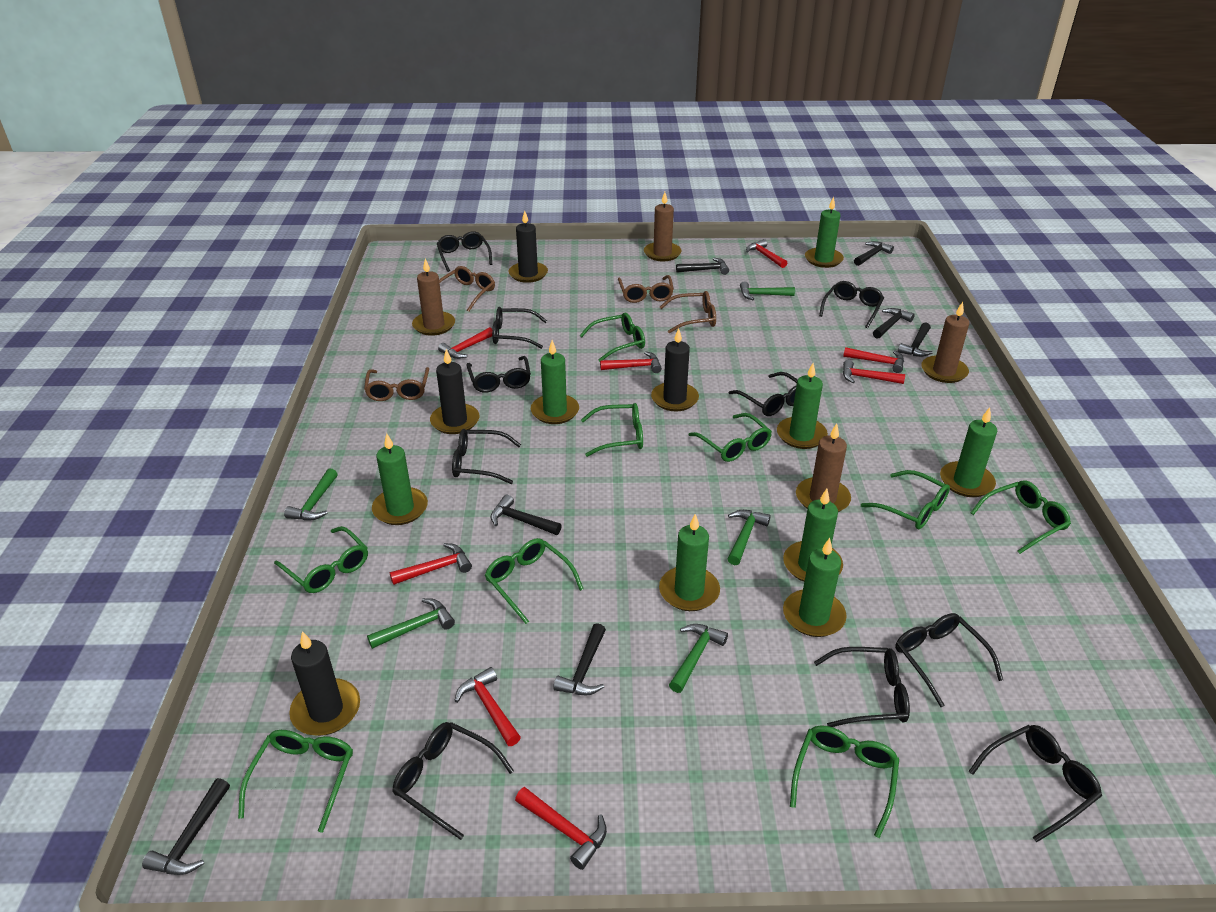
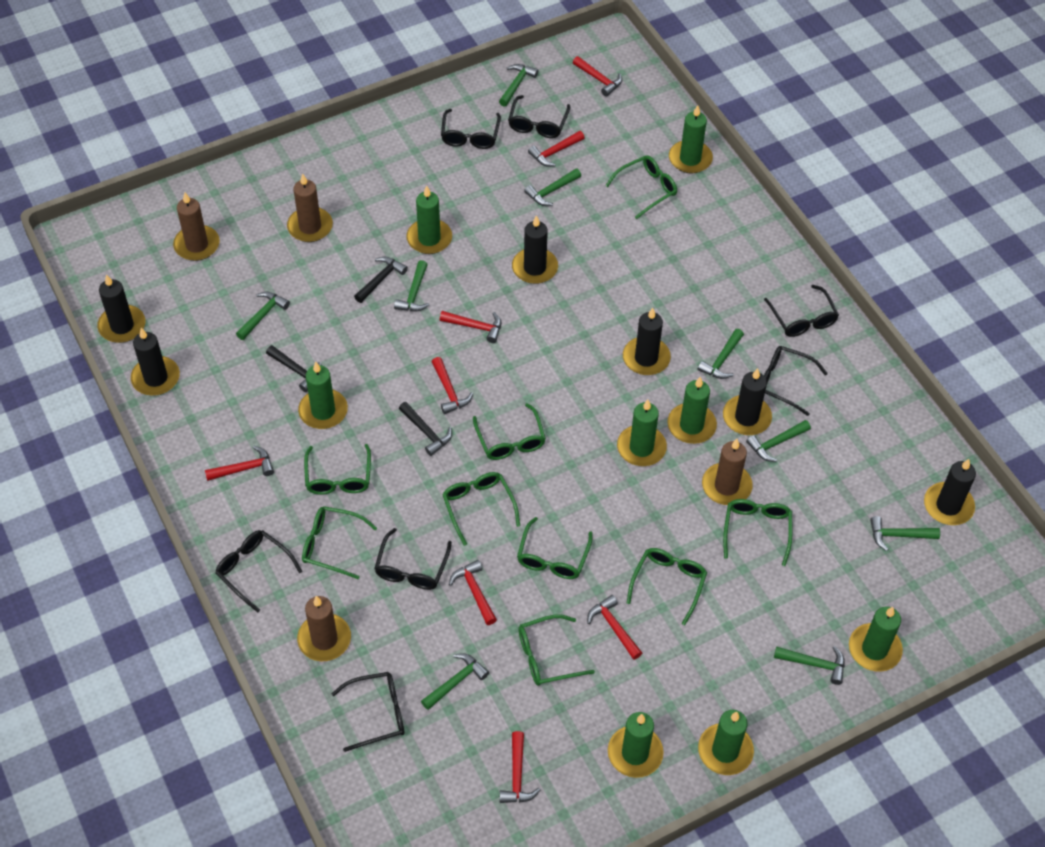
black candle: [289,631,360,736] [430,349,480,434] [509,211,548,283] [651,328,699,411] = 4 -> [97,274,146,343] [131,328,180,396] [512,215,558,284] [623,308,671,375] [723,368,772,435] [924,459,976,525] = 6
black glasses: [392,722,514,840] [437,231,492,272] [452,429,521,484] [467,356,531,393] [492,307,547,349] [729,372,798,416] [814,647,910,727] [819,281,884,328] [895,613,1003,707] [968,725,1102,843] = 10 -> [215,530,303,613] [331,672,404,752] [374,528,452,590] [441,109,501,149] [508,95,570,138] [764,285,839,337] [764,346,828,416] = 7
black hammer: [142,778,230,875] [491,495,562,535] [553,623,606,695] [676,258,729,275] [854,241,894,266] [873,308,915,339] [898,322,933,357] = 7 -> [266,345,322,392] [354,257,408,303] [399,402,452,456] = 3
brown glasses: [364,367,429,401] [439,266,495,312] [618,275,674,303] [660,291,716,333] = 4 -> none = 0
green hammer: [284,468,338,521] [367,598,455,649] [669,624,728,693] [728,510,770,565] [740,281,795,300] = 5 -> [236,292,290,340] [394,260,429,311] [421,653,489,710] [499,64,538,107] [524,168,581,206] [698,329,744,379] [746,420,811,462] [774,646,845,685] [870,516,940,551] = 9

